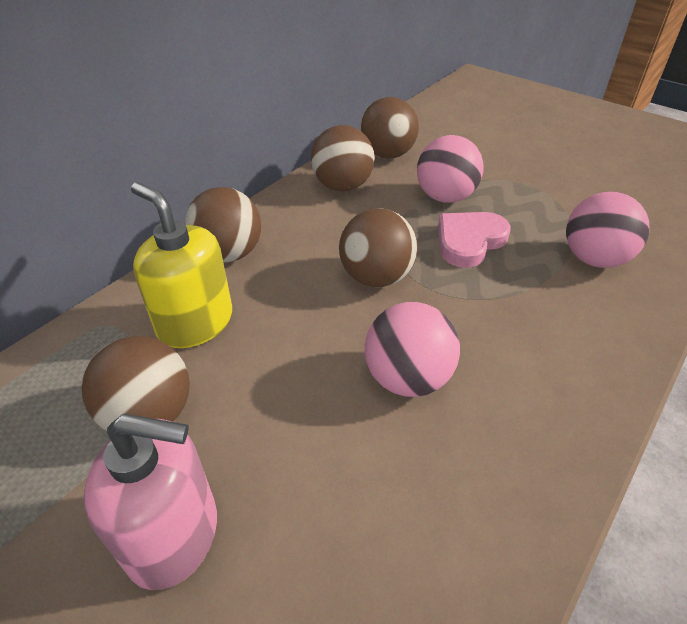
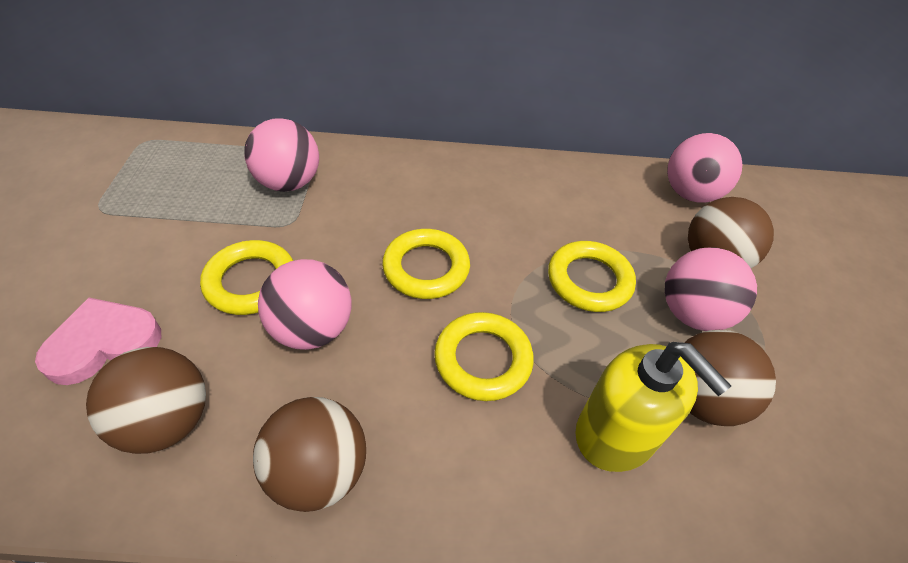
brown ball: [82,336,190,431] [185,187,261,263] [311,125,375,191] [339,208,418,287] [360,97,419,159] = 5 -> [86,347,206,454] [253,397,366,512] [684,330,776,426] [688,197,774,268] = 4
pink ball: [365,302,460,397] [417,135,484,203] [566,192,649,268] = 3 -> [244,118,319,192] [258,259,351,350] [665,247,757,331] [667,133,742,203] = 4
pink soap dispenser: [84,414,217,590] = 1 -> none = 0
yellow ring: none = 0 -> [200,240,293,315] [382,229,470,299] [434,312,534,401] [548,241,636,312] = 4

